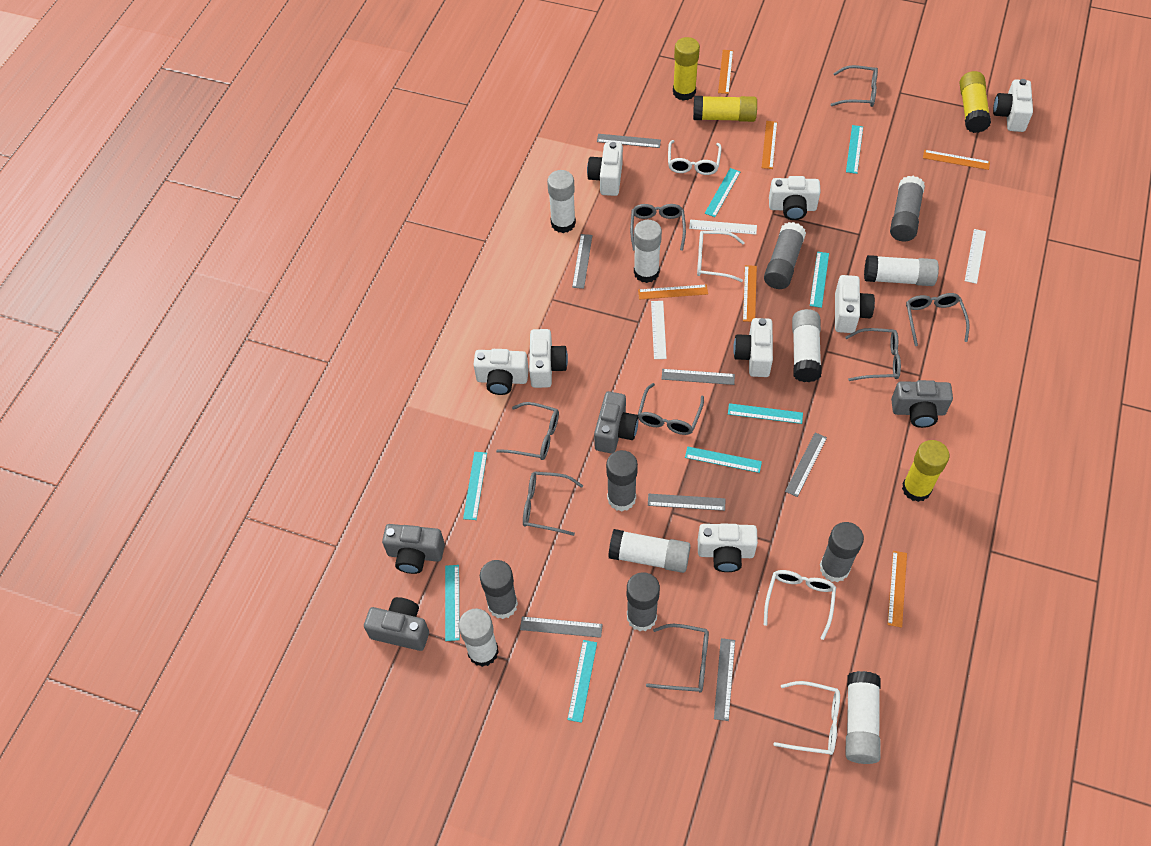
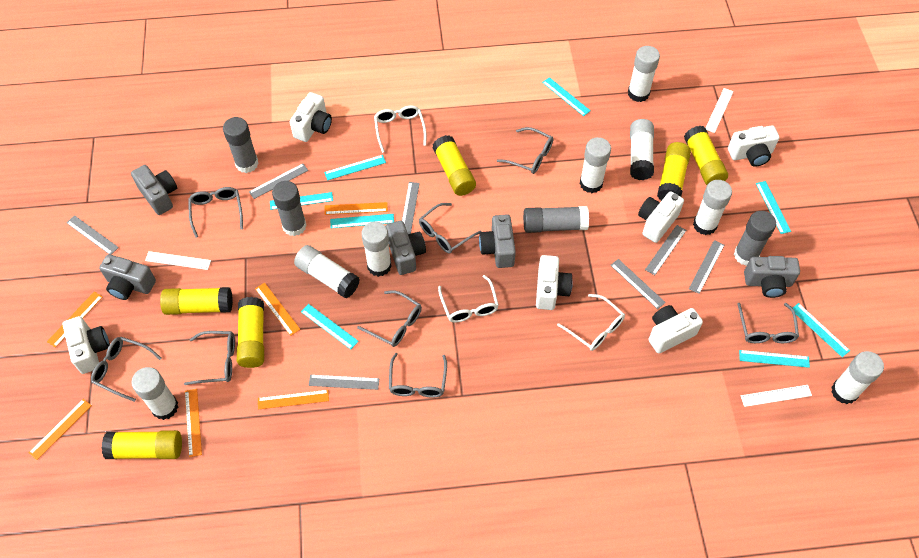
grey camera: [364,597,429,651] [382,524,445,574] [594,391,639,454] [891,380,953,428] = 4 -> [99,254,156,300] [131,165,177,215] [386,221,426,275] [479,215,516,268] [744,256,800,298] = 5
grey glue stick: [480,560,518,619] [606,450,638,511] [627,572,660,632] [764,222,806,289] [820,522,864,582] [890,176,925,241] = 6 -> [223,117,259,173] [272,181,307,236] [523,206,589,233] [734,211,776,266] = 4
white camera: [473,349,529,395] [529,329,568,388] [587,142,623,196] [698,523,758,572] [733,318,773,377] [769,176,821,220] [835,275,875,333] [993,79,1033,132] = 8 -> [62,316,110,374] [290,92,332,142] [536,255,573,310] [638,191,684,243] [648,305,703,354] [728,125,779,167] = 6
white glasses: [668,140,722,175] [697,231,745,282] [764,570,836,640] [773,681,840,755] = 4 -> [374,105,426,153] [438,275,499,323] [557,294,625,351] = 3
white glue stick: [458,608,499,667] [547,170,576,233] [608,529,691,573] [634,220,662,283] [792,309,822,382] [845,671,881,764] [864,255,939,286] = 7 -> [131,367,178,420] [294,245,360,299] [361,221,392,277] [580,137,611,193] [628,46,660,102] [630,119,654,180] [693,180,732,235] [831,351,884,404] = 8
yellow glue stick: [673,37,700,101] [693,96,757,122] [902,440,949,502] [960,71,991,133] = 4 -> [102,430,182,459] [160,287,233,315] [237,297,264,368] [432,135,476,196] [657,142,691,201] [684,126,728,185] = 6

